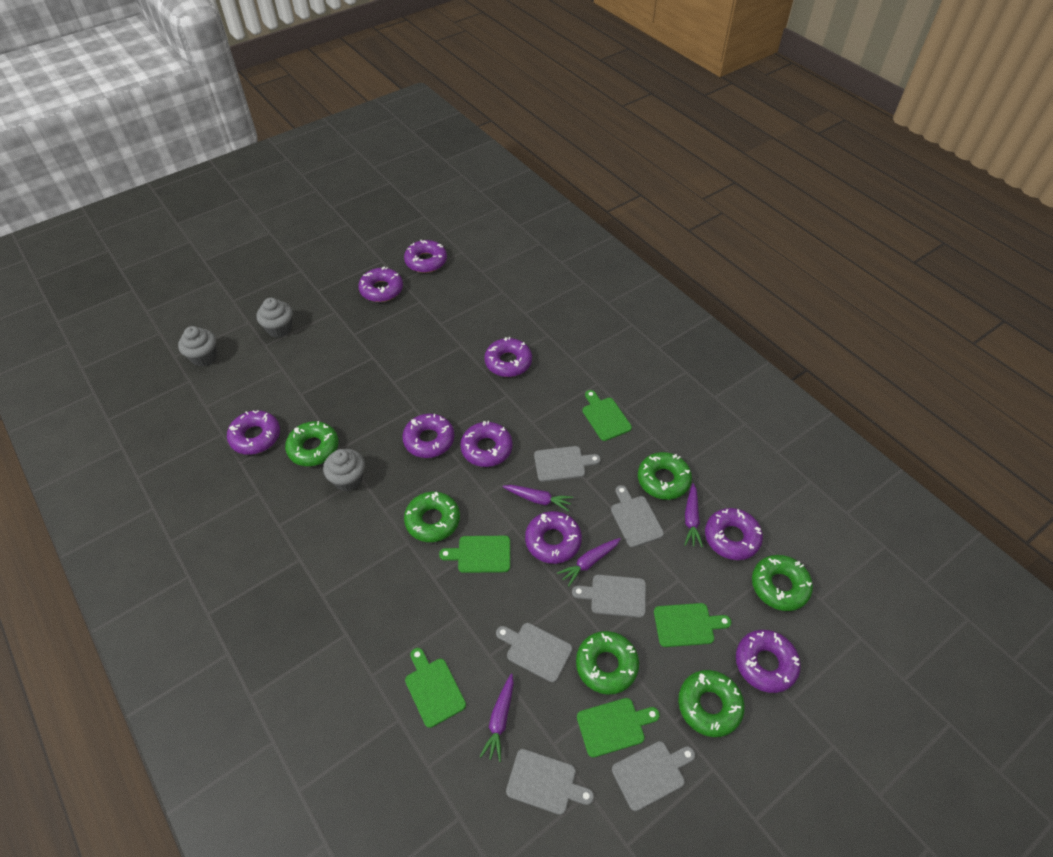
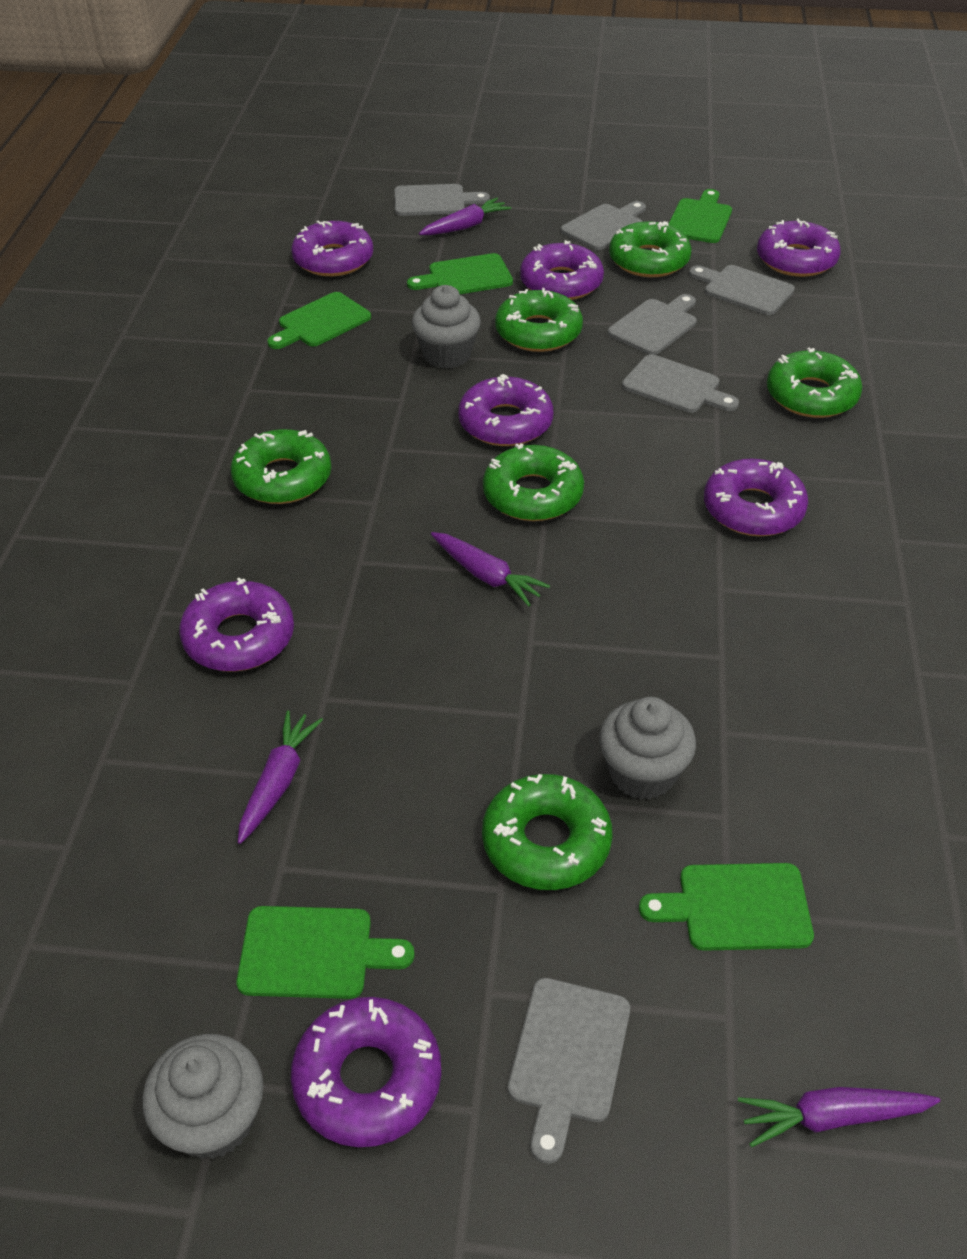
purple donut: [227,410,280,455] [358,267,403,302] [402,414,454,458] [404,240,447,273] [460,421,513,467] [484,337,532,377] [525,511,582,564] [705,508,763,560] [736,630,801,693] = 9 -> [179,578,294,672] [291,221,373,276] [291,997,441,1147] [458,374,553,446] [520,240,604,300] [704,459,808,536] [757,219,841,277] = 7

